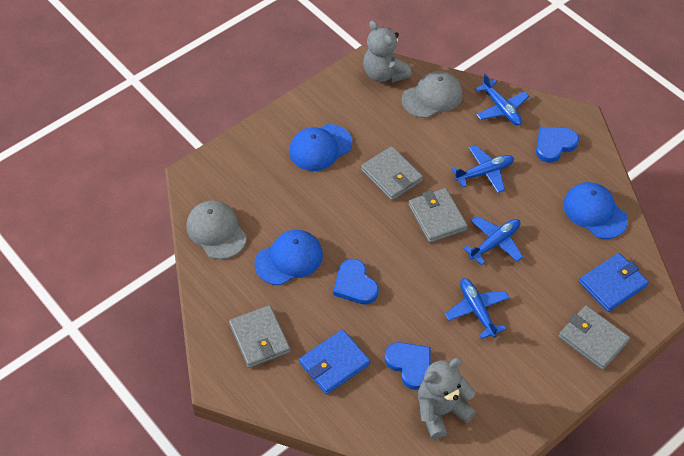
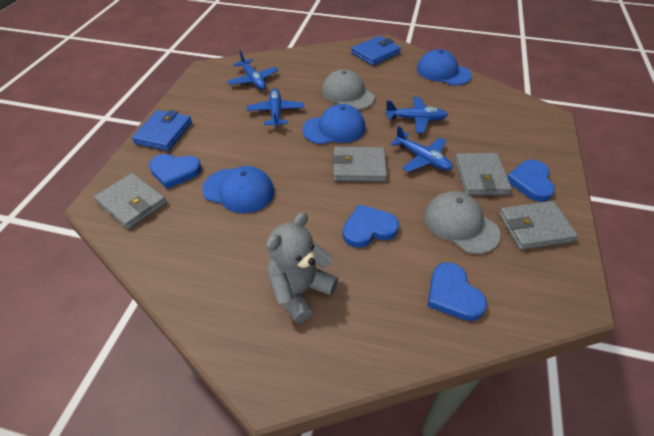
blue heart: [333,259,379,304] [385,342,431,390] [536,127,579,163] = 3 -> [149,154,202,189] [343,204,399,248] [427,262,487,321] [507,160,555,202] = 4
grey teddy bear: [363,20,412,83] [418,358,477,439] = 2 -> [266,212,338,323] = 1

